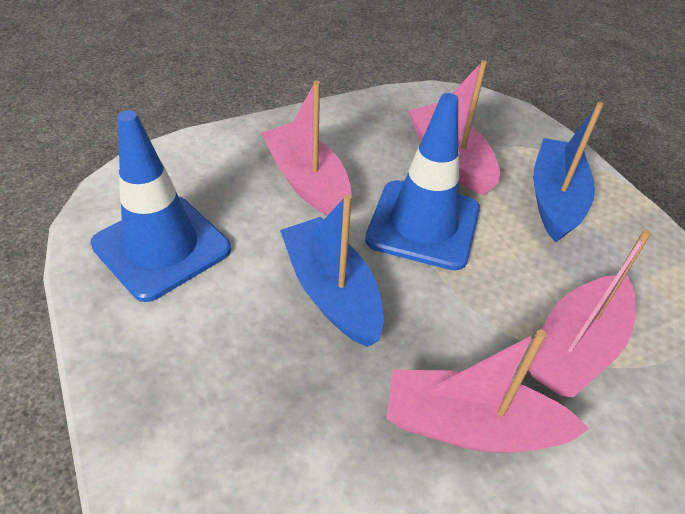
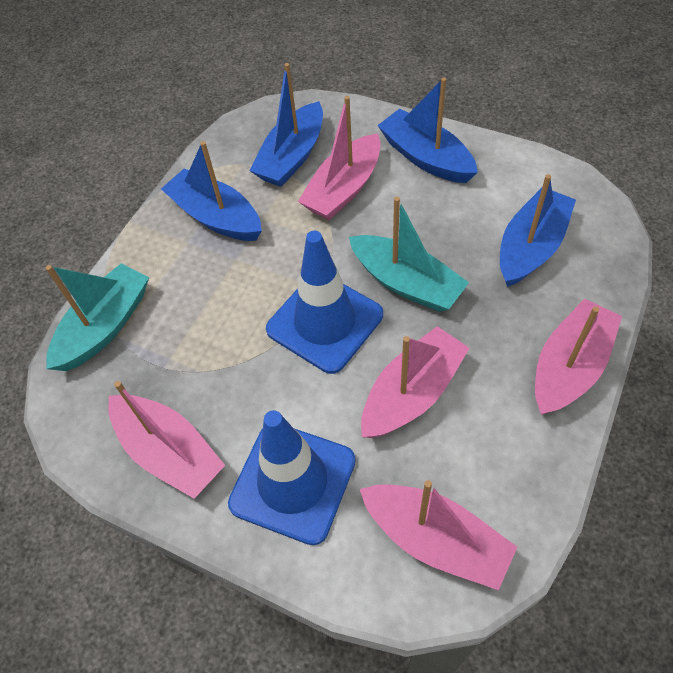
blue boat: [280,194,384,347] [533,102,604,242] = 2 -> [161,141,262,241] [249,63,323,187] [377,77,478,183] [500,174,576,287] = 4
pink boat: [261,80,352,216] [386,330,589,453] [408,60,500,195] [529,229,651,397] = 4 -> [108,381,225,499] [298,96,381,220] [360,480,517,590] [361,326,470,438] [535,298,622,415] = 5
turquoise boat: none = 0 -> [46,263,149,371] [349,197,469,312] = 2

